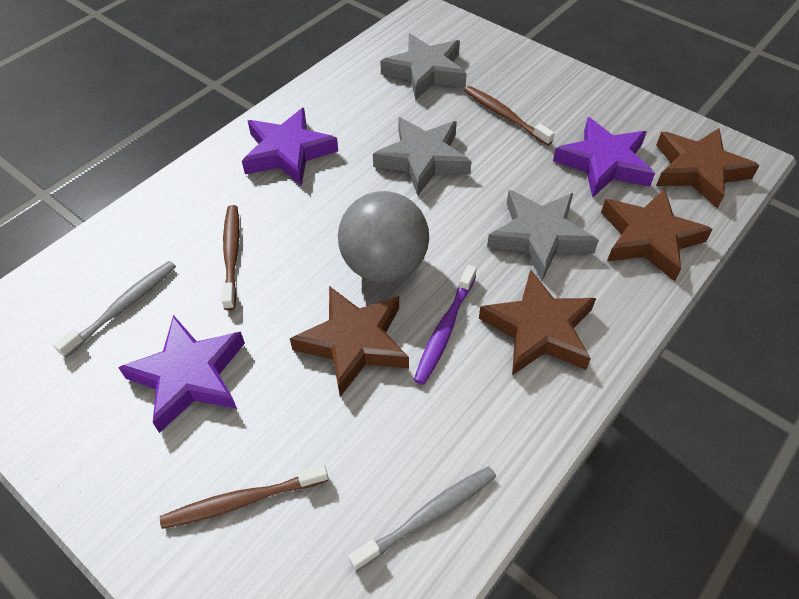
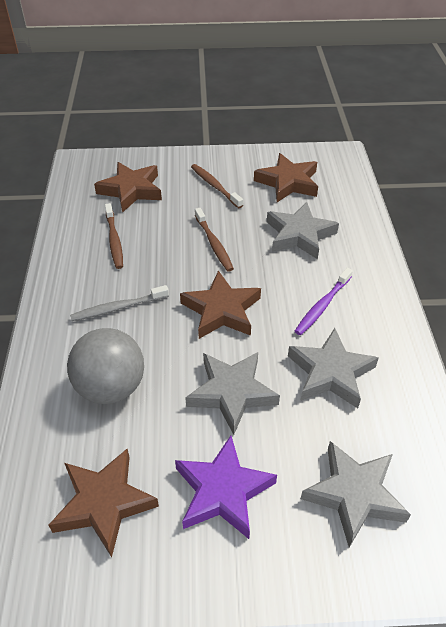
grey star: [373,117,472,195] [380,34,467,100] [487,190,599,280] = 3 -> [185,352,280,435] [267,202,339,259] [288,328,379,408] [301,441,411,547] = 4
grey toothbrush: [53,261,176,358] [348,467,496,571] = 2 -> [70,285,169,321] = 1
purple star: [118,315,245,433] [242,108,338,186] [553,117,655,198] = 3 -> [175,436,277,539] = 1

